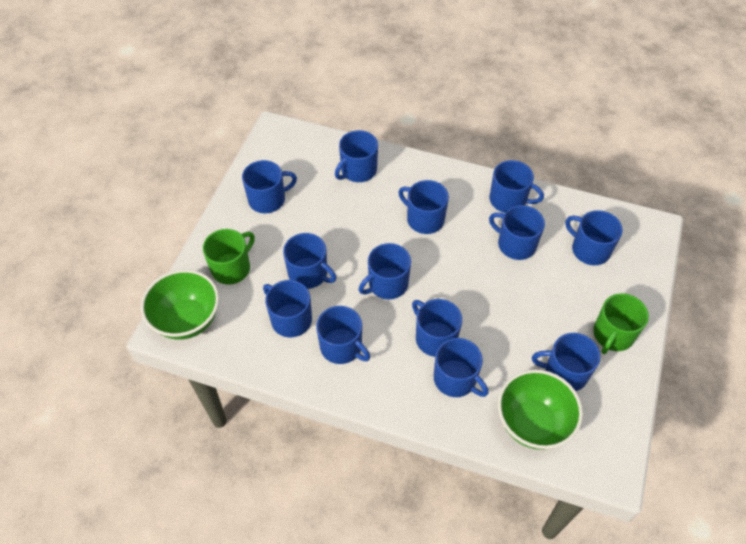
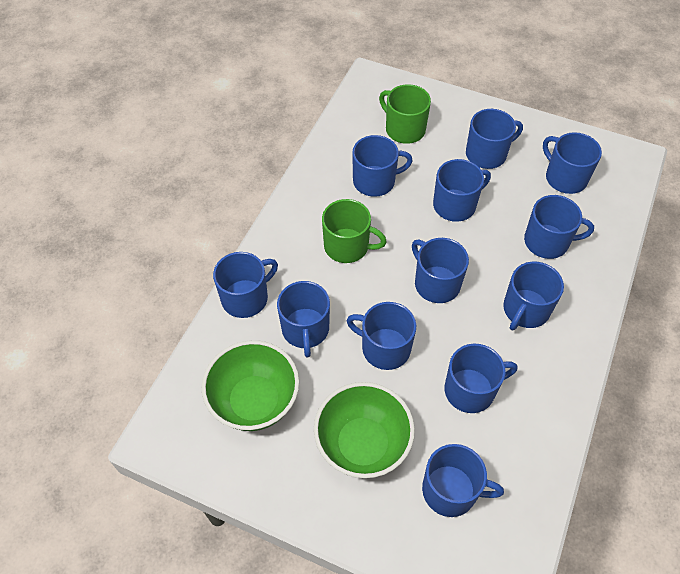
blue mug: [242,160,297,213] [263,280,312,337] [283,233,336,289] [316,306,370,364] [335,130,378,182] [359,243,411,299] [398,180,449,234] [412,299,462,357] [434,338,488,397] [489,205,545,260] [490,160,544,213] [532,333,600,391] [565,210,623,265] = 13 -> [213,252,278,318] [277,281,330,357] [346,302,416,370] [352,135,413,197] [412,238,469,303] [422,444,504,517] [433,159,491,222] [444,344,517,413] [466,109,523,169] [503,262,564,330] [524,195,594,259] [543,132,602,194] = 12

